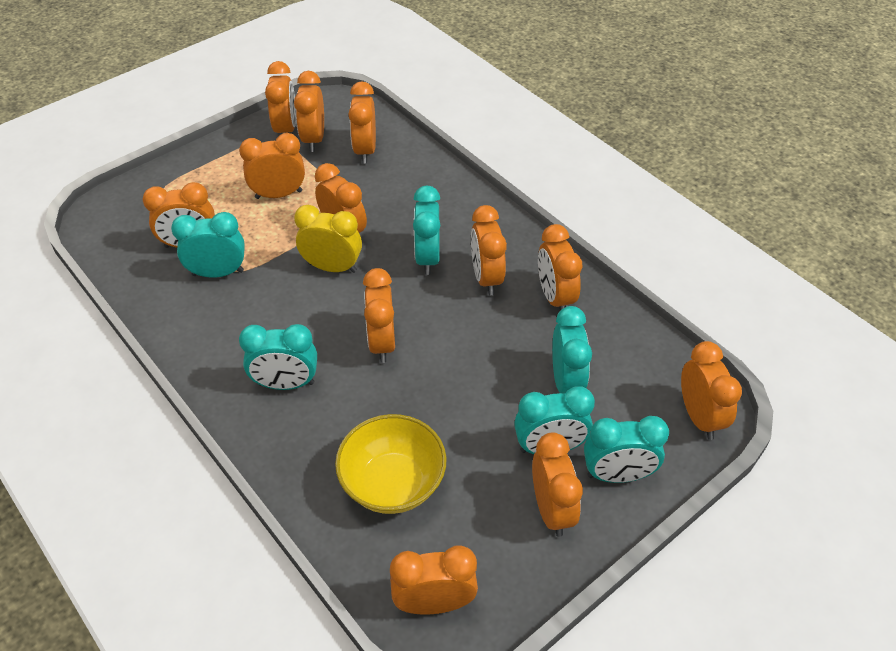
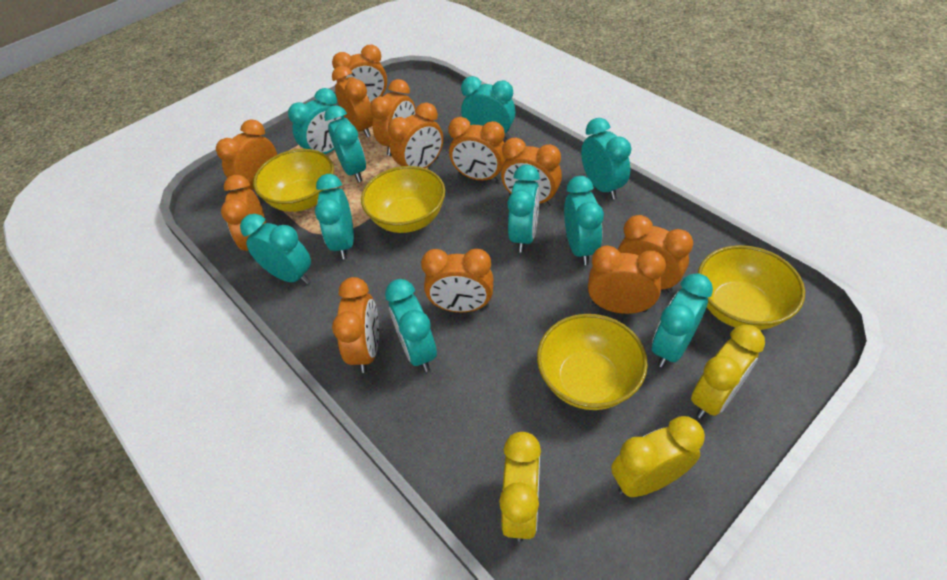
turquoise clock: [171,212,245,278] [239,324,317,390] [413,186,440,275] [514,386,595,454] [552,306,592,394] [584,416,669,483] = 6 -> [240,214,311,284] [288,88,344,154] [315,174,354,259] [324,105,366,182] [385,279,437,372] [461,76,515,140] [507,165,540,253] [564,176,604,265] [581,118,631,200] [652,274,713,368] = 10
yellow bowl: [335,414,447,514] = 1 -> [253,149,334,212] [361,166,445,233] [537,314,648,410] [698,245,805,330] = 4
yellow clock: [294,205,362,273] = 1 -> [499,432,541,542] [611,416,705,497] [691,325,765,419] = 3

